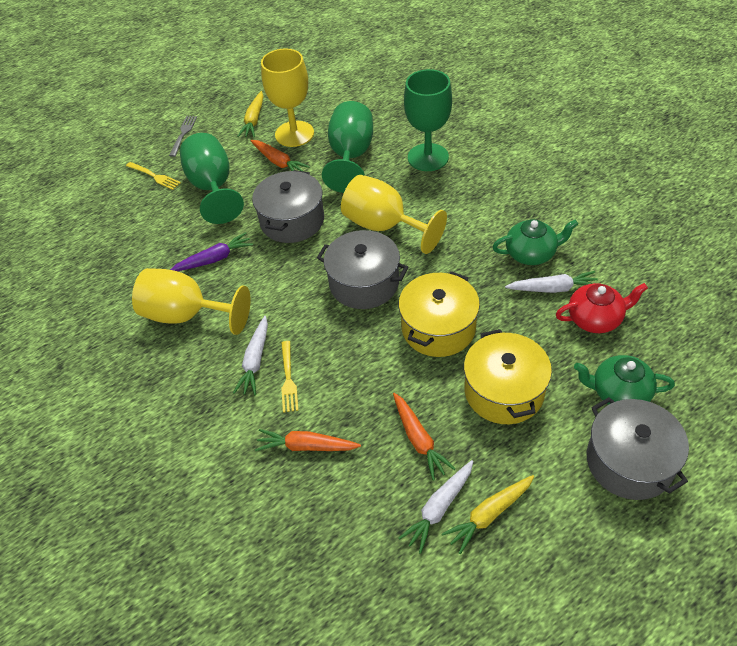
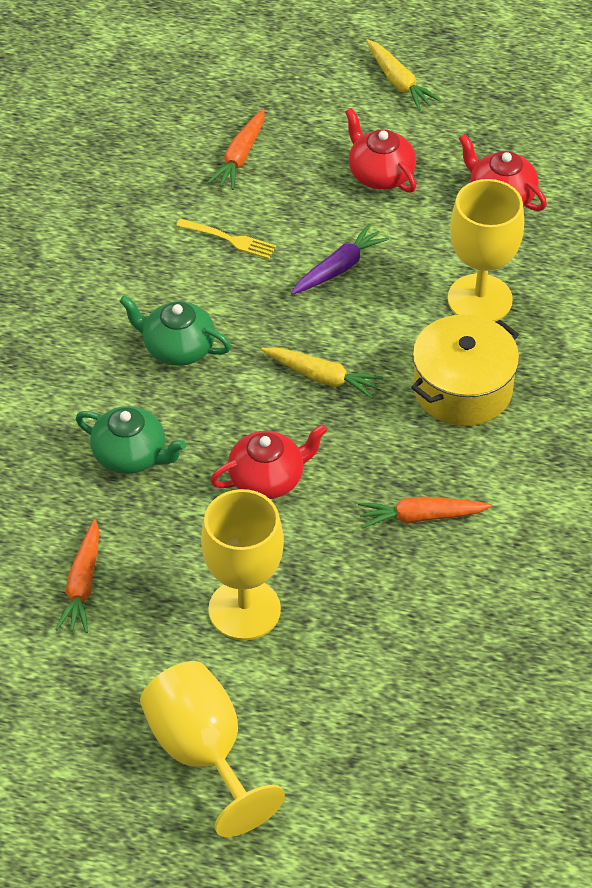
green goblet: [180,133,244,224] [322,101,373,193] [404,69,452,171] = 3 -> none = 0
grey fork: [169,116,197,157] = 1 -> none = 0
grey pot: [252,170,324,243] [317,230,408,309] [587,397,689,500] = 3 -> none = 0
red teapot: [556,283,648,333] = 1 -> [210,424,327,499] [345,108,416,193] [459,134,547,211] = 3
white carrot: [233,316,268,395] [399,460,473,554] [505,271,598,293] = 3 -> none = 0
yellow fork: [126,162,181,190] [281,341,299,413] = 2 -> [176,218,276,259] = 1
yellow pot: [399,271,480,357] [464,329,552,424] = 2 -> [411,314,519,426] = 1

